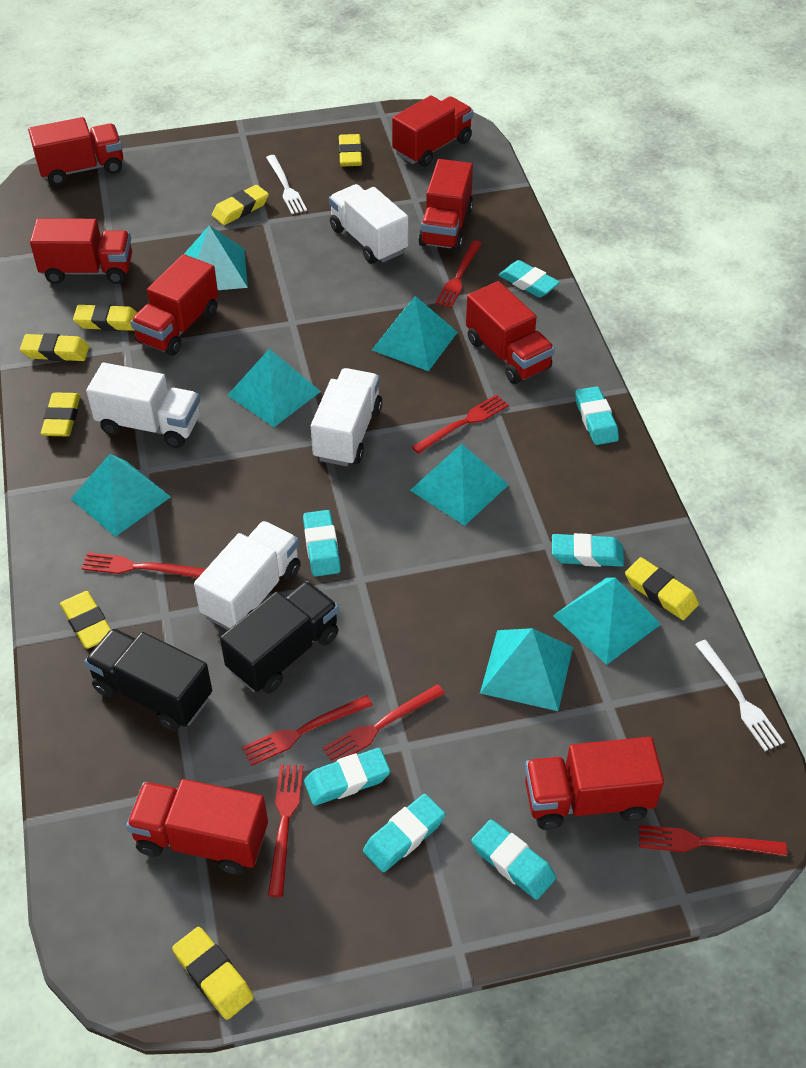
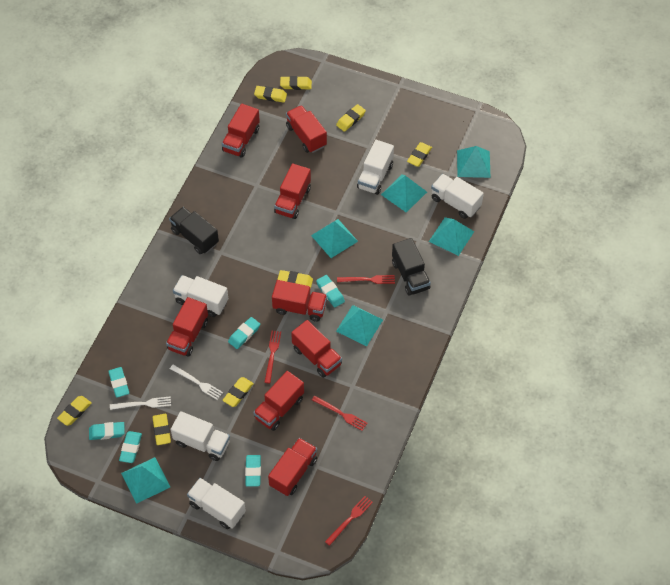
red fork: [81,552,206,578] [242,695,373,766] [268,764,303,897] [323,684,445,763] [412,394,509,454] [435,240,482,308] [639,825,787,856] = 7 -> [264,331,281,384] [312,396,367,431] [325,496,373,546] [337,275,395,284] = 4
turquoise eraser: [303,510,341,577] [304,748,390,806] [363,794,445,872] [471,819,556,900] [499,260,560,297] [552,533,624,567] [575,386,619,445] = 7 -> [89,422,125,440] [108,367,129,398] [119,431,142,463] [228,317,260,349] [245,455,261,487] [316,275,345,308] = 6
turquoise pyramid: [71,454,171,537] [184,225,248,290] [227,348,321,427] [372,296,458,371] [410,443,509,526] [480,628,573,711] [553,577,661,665] = 7 -> [121,457,170,504] [311,219,358,258] [336,305,383,346] [381,174,427,213] [429,217,474,256] [457,146,491,178] = 6
white truck: [86,363,200,448] [194,521,301,630] [311,368,382,466] [329,184,408,264] = 4 -> [171,411,230,461] [173,275,228,317] [187,478,246,529] [357,140,394,195] [431,174,484,219] = 5

